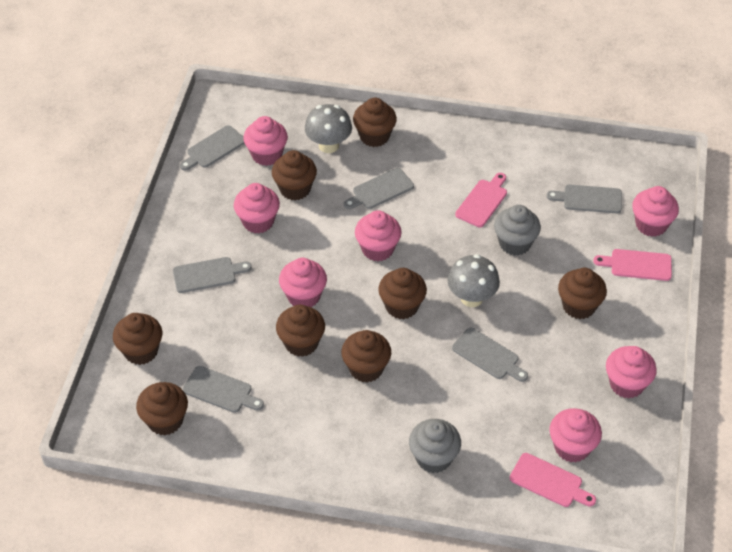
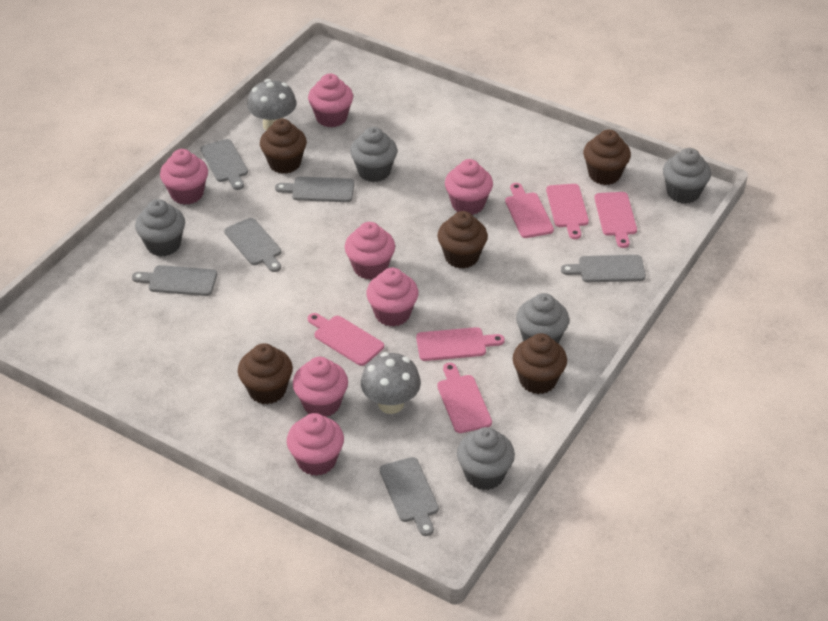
brown cupcake: [113,313,162,365] [136,382,188,435] [272,150,317,201] [276,305,325,357] [341,330,391,382] [353,98,397,147] [378,268,427,319] [558,268,607,319] = 8 -> [238,343,293,404] [260,119,307,174] [438,211,488,269] [513,333,567,394] [583,130,631,185] = 5
grey cupcake: [409,419,461,473] [494,205,541,256] = 2 -> [135,199,185,256] [350,127,397,182] [457,427,515,490] [516,293,569,343] [663,148,711,204] = 5
pink cutting board: [455,173,507,227] [510,453,596,507] [593,249,672,281] = 3 -> [308,313,384,366] [416,327,505,361] [437,363,492,433] [505,183,554,238] [546,184,589,239] [594,192,637,248] = 6

